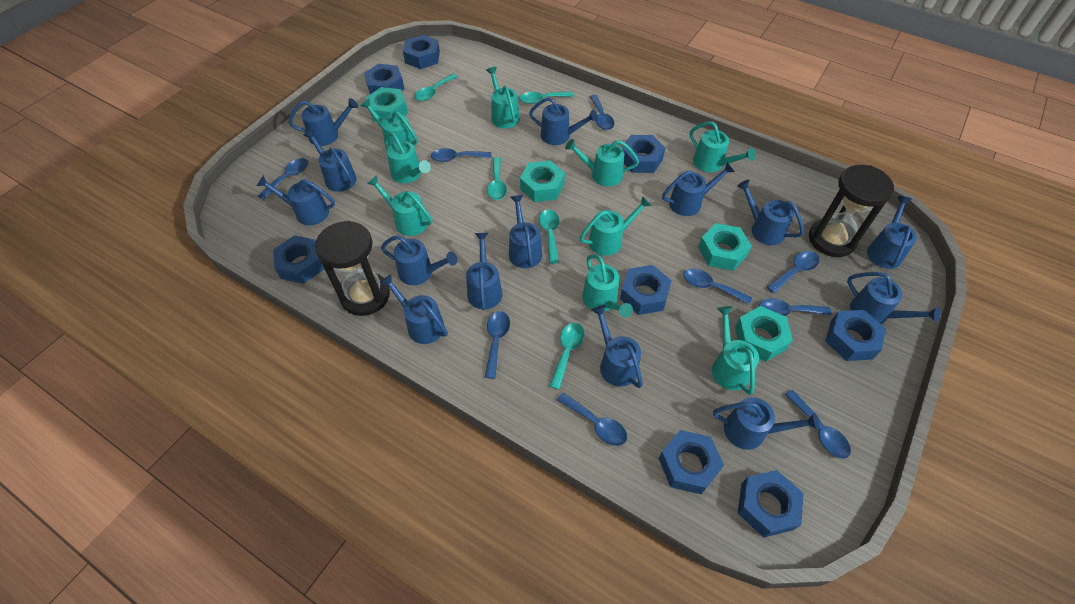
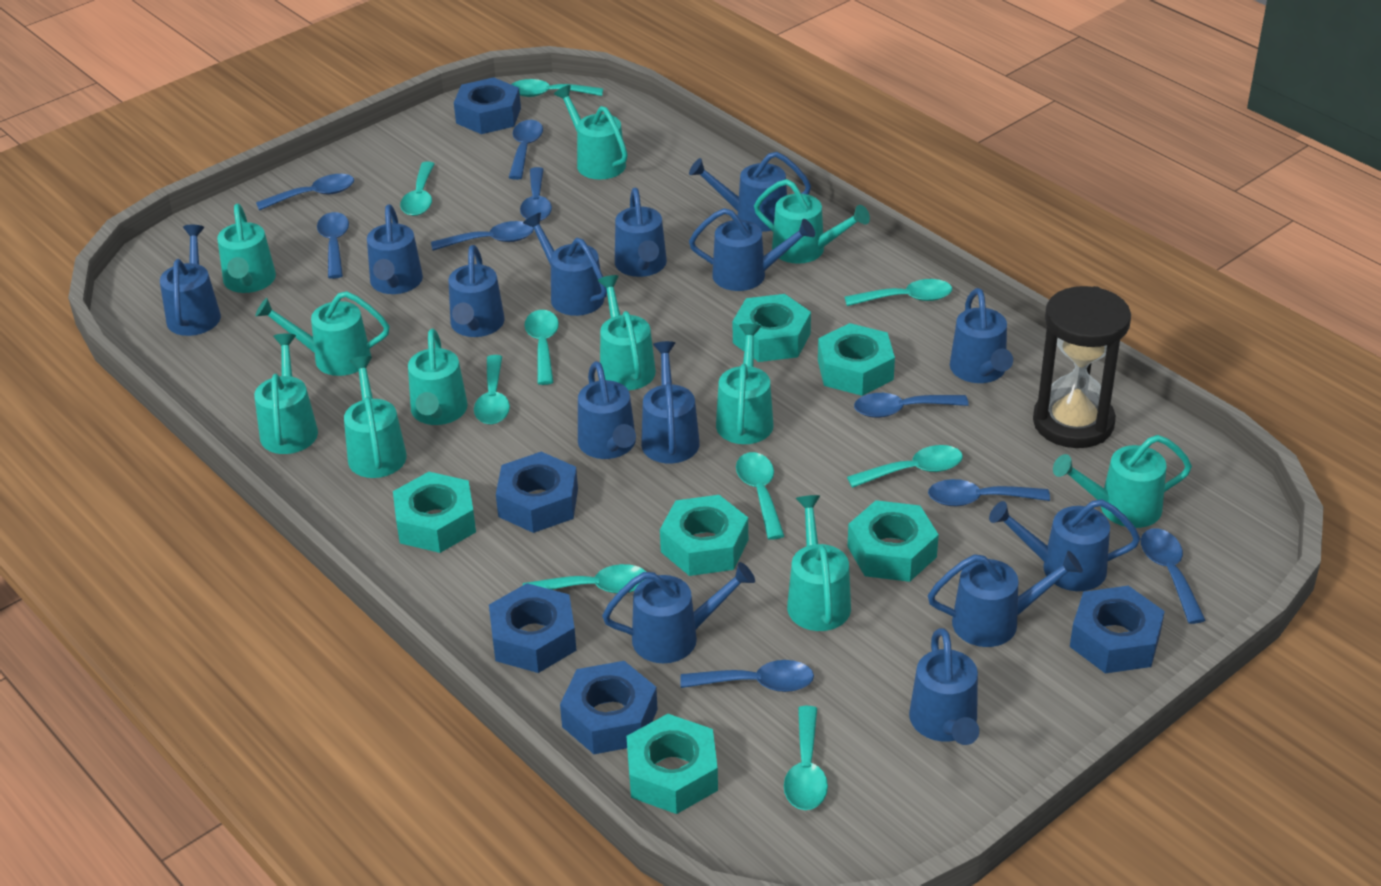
black hourglass: [315,221,390,316] [809,165,894,257] = 2 -> [1033,286,1131,448] = 1
blue nut: [273,235,324,284] [364,64,404,94] [403,35,440,69] [620,265,672,315] [622,135,665,173] [658,430,724,494] [738,470,804,537] [825,310,886,361] = 8 -> [454,77,521,134] [489,583,577,673] [496,452,578,533] [560,661,658,754] [1070,586,1165,673] = 5
turquoise nut: [366,87,408,122] [520,160,565,202] [698,223,752,271] [735,306,793,362] = 4 -> [393,472,476,553] [626,714,718,814] [660,495,748,576] [733,294,811,362] [818,323,895,396] [847,500,939,582] = 6
turquoise spoon: [415,74,458,101] [487,157,507,200] [519,92,574,104] [539,210,559,264] [549,323,585,390] = 5 -> [400,162,435,216] [474,355,510,425] [511,79,603,97] [523,564,646,593] [524,310,559,385] [736,452,784,540] [784,706,828,810] [845,279,952,306] [847,445,963,488] = 9
turquoise watering can: [361,99,418,150] [367,175,432,236] [384,132,431,183] [486,67,520,128] [565,139,639,187] [580,196,652,256] [582,254,633,318] [690,122,756,172] [712,306,759,395] = 9 -> [217,204,276,293] [254,334,318,454] [255,291,390,376] [344,356,407,478] [408,328,468,425] [554,85,628,180] [598,275,656,390] [716,324,774,444] [754,179,870,264] [787,495,851,631] [1053,435,1192,528] = 11

